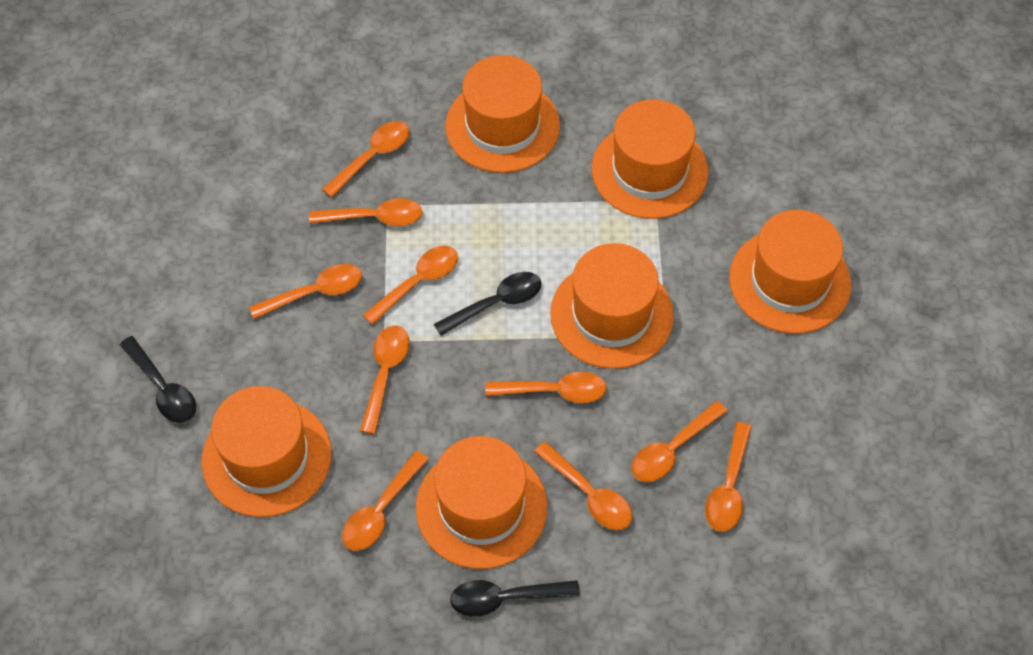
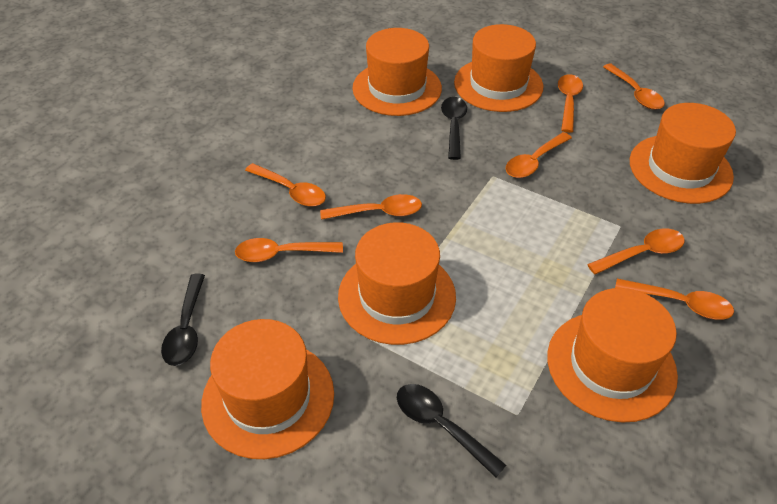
orange spoon: [249,264,362,319] [309,198,423,226] [322,121,410,198] [342,451,429,551] [360,326,410,434] [363,246,458,325] [485,372,607,403] [534,441,632,530] [631,401,728,482] [705,422,752,532] = 10 -> [235,238,343,262] [245,163,326,207] [320,194,422,220] [506,132,572,178] [558,74,583,133] [587,228,685,275] [603,64,665,110] [615,279,734,320] = 8

